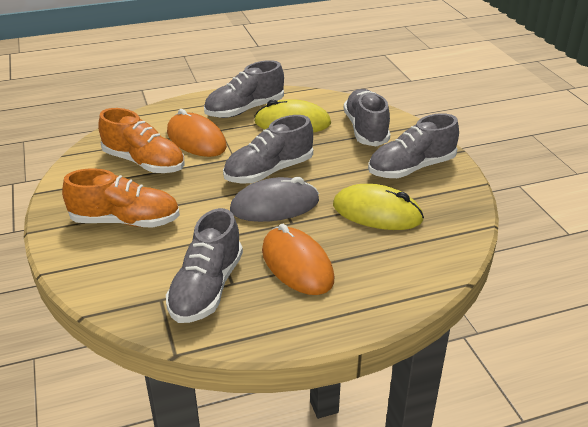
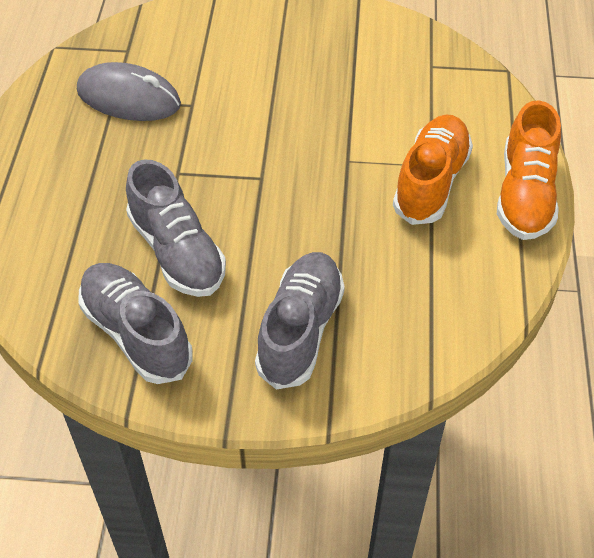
grey shoe: [166,208,243,323] [204,60,284,118] [223,115,313,184] [344,89,390,146] [368,113,459,178] = 5 -> [78,263,193,384] [126,159,226,297] [255,252,345,390] = 3
orange mouse: [167,109,227,157] [262,224,334,295] = 2 -> none = 0
yellow mouse: [254,99,331,132] [333,184,424,230] = 2 -> none = 0

